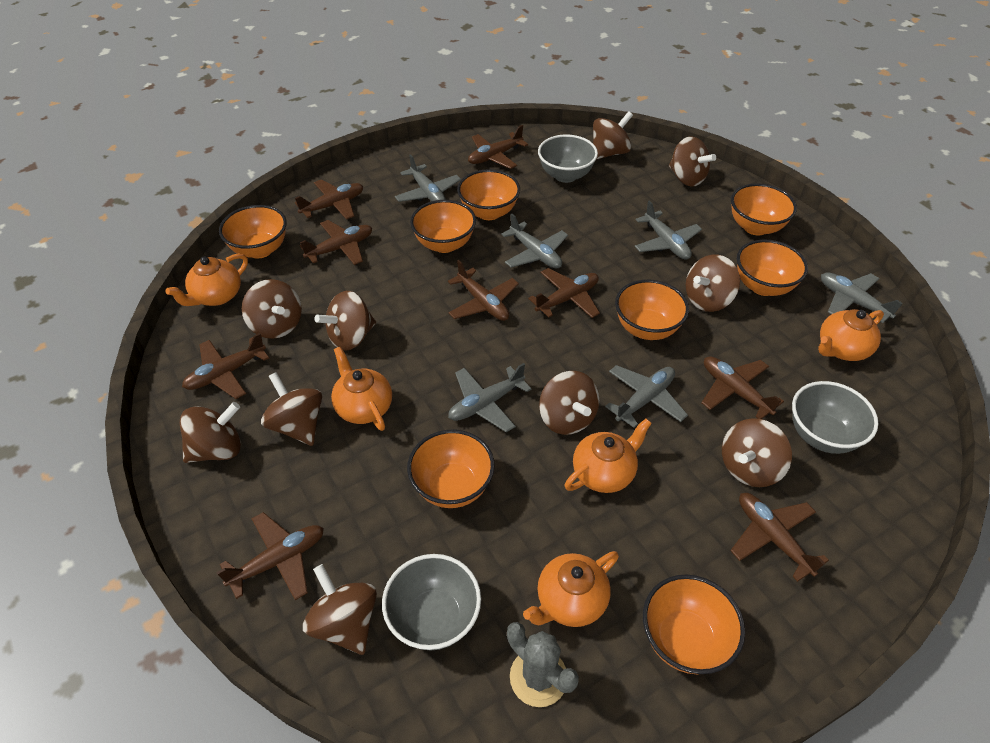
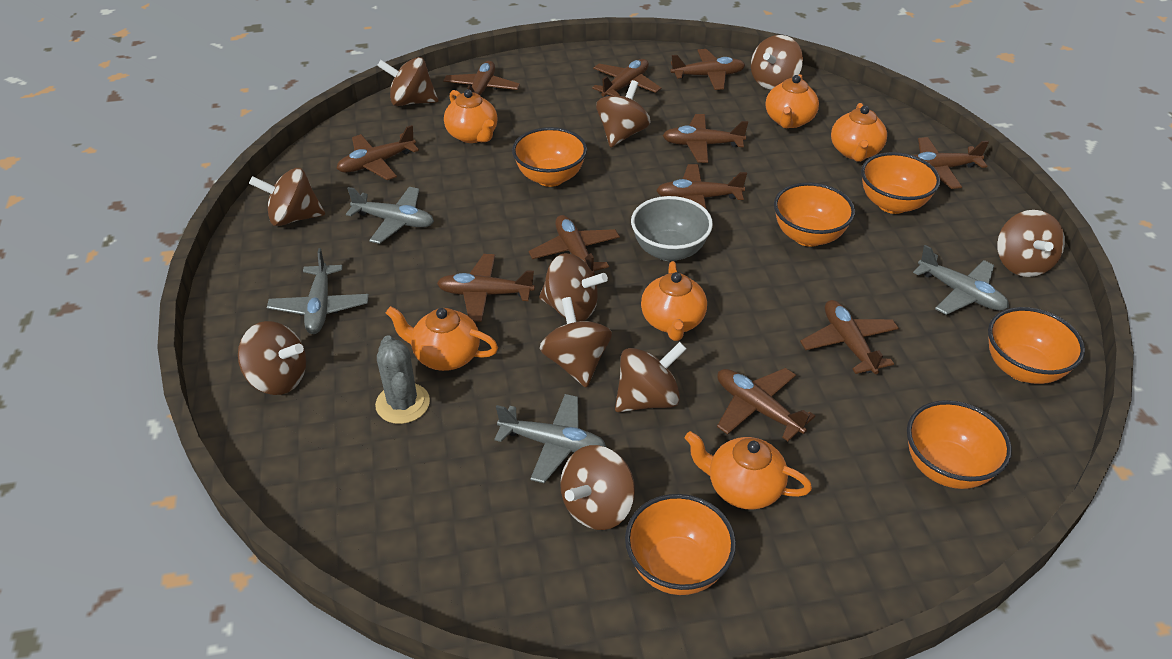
brown plane: [182,333,269,399] [216,512,324,600] [295,179,363,220] [300,220,372,265] [448,260,519,321] [468,125,528,169] [528,268,600,318] [702,356,784,419] [731,493,829,582] = 9 -> [336,125,419,180] [437,254,535,322] [443,61,520,100] [528,215,620,275] [592,59,661,97] [656,164,747,210] [662,114,748,163] [670,49,745,90] [717,368,815,441] [800,300,899,374] [913,137,989,189] = 11
grey bowl: [382,554,481,650] [538,135,598,183] [792,381,878,454] = 3 -> [631,196,713,261] = 1
grey plane: [395,154,461,202] [448,363,532,432] [501,214,568,268] [605,365,688,428] [635,200,702,260] [821,273,903,323] = 6 -> [267,248,369,334] [346,187,434,244] [494,394,607,483] [913,245,1009,315] = 4
orange bowl: [219,205,287,259] [407,429,495,508] [410,200,476,253] [457,169,520,220] [615,280,689,340] [643,574,745,674] [731,183,797,235] [737,239,808,296] = 8 -> [512,127,587,187] [625,494,736,595] [774,182,855,247] [861,152,940,214] [907,400,1012,489] [988,307,1085,384] = 6
orange teapot: [166,253,248,306] [331,347,392,431] [523,551,619,627] [565,419,652,493] [818,309,884,361] = 5 -> [386,306,498,371] [444,89,498,143] [641,261,707,341] [685,431,812,510] [766,74,819,128] [831,103,887,162] = 6

